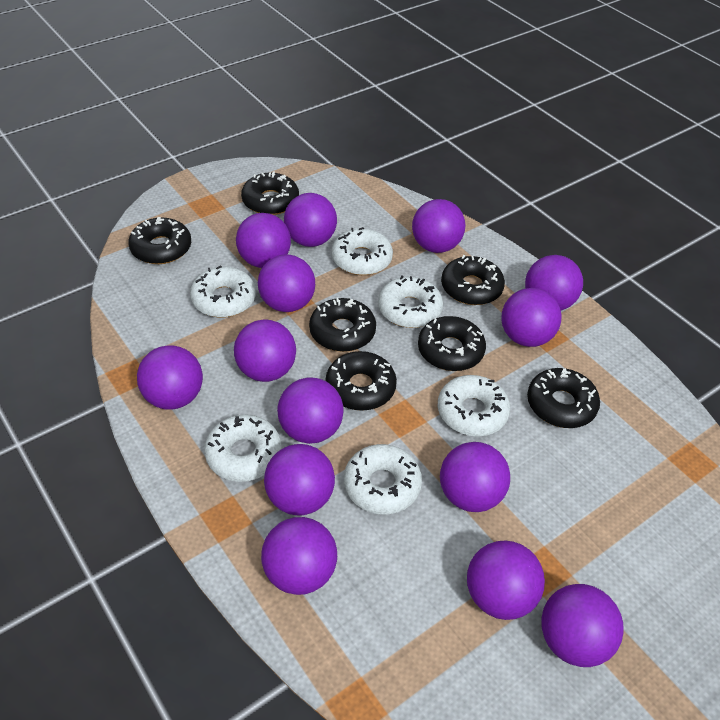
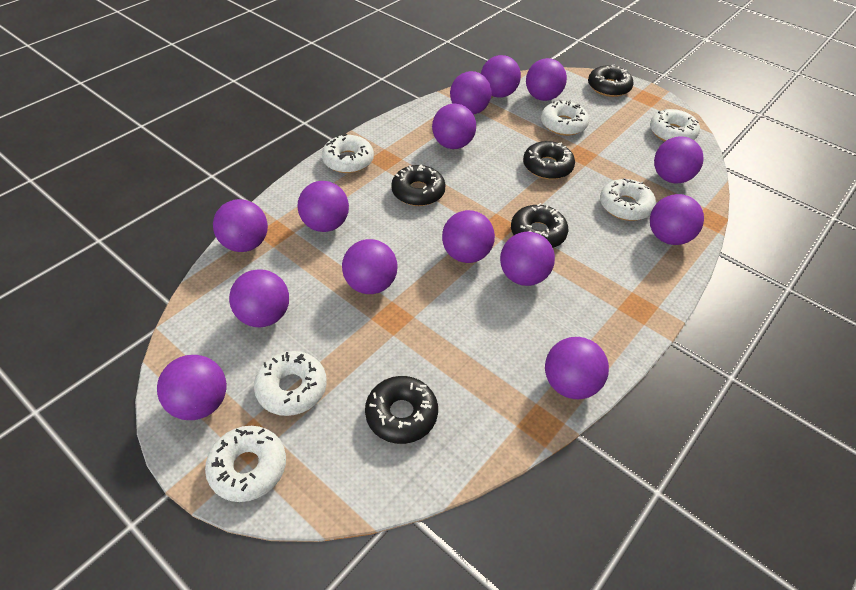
black donut: [128,217,191,264] [241,171,299,215] [309,297,376,352] [326,351,397,411] [418,316,486,371] [441,255,505,305] [527,368,600,428] = 7 -> [365,376,438,444] [391,165,446,206] [511,203,568,248] [523,141,575,180] [588,64,634,97] = 5

